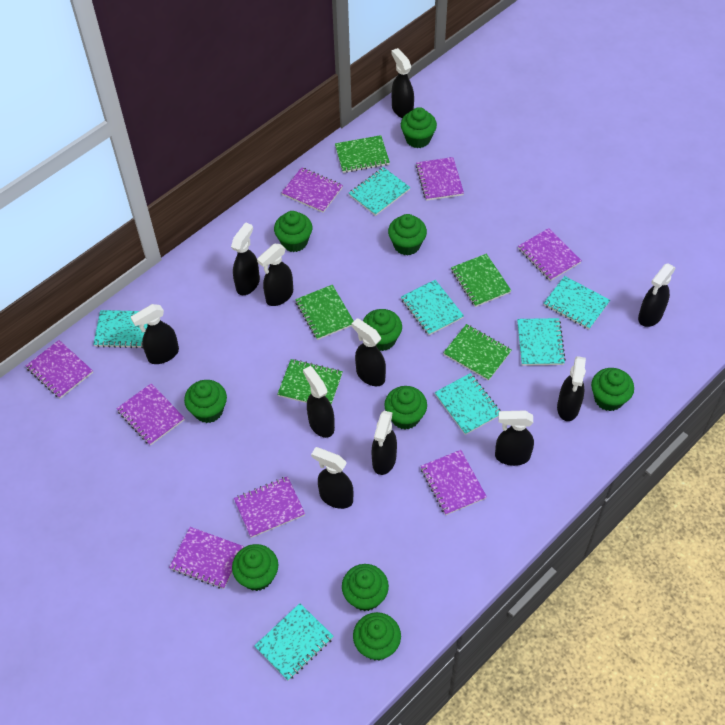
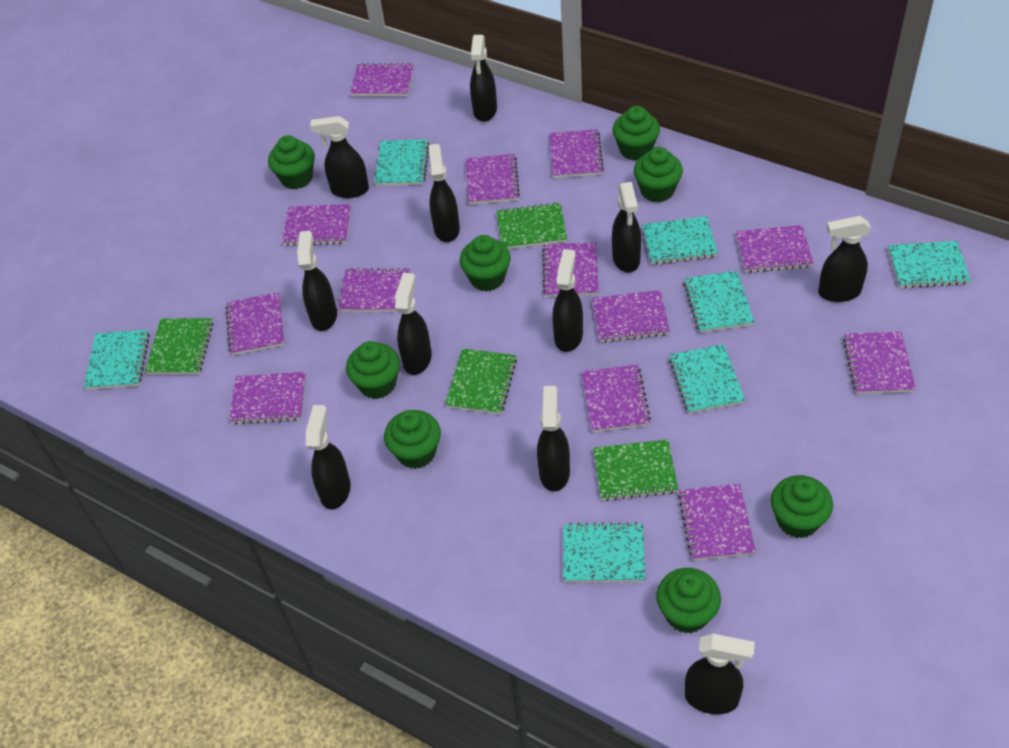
green cupcake: [184,380,227,423] [232,544,278,591] [274,211,312,252] [342,564,389,611] [353,612,401,660] [363,309,402,351] [384,386,427,429] [388,214,427,256] [401,107,437,148] [591,368,634,411] = 10 -> [268,135,315,189] [346,341,400,399] [384,410,441,469] [460,235,511,291] [612,106,660,161] [634,147,683,203] [656,568,721,633] [771,475,833,538] = 8
green notebook: [277,359,343,405] [295,285,354,340] [335,135,390,173] [443,324,512,381] [451,254,512,307] = 5 -> [145,318,213,375] [445,348,517,415] [497,202,567,249] [593,439,678,501] = 4
purple notebook: [26,340,93,399] [116,383,185,446] [169,527,244,589] [234,476,305,538] [281,167,343,213] [416,157,464,201] [420,450,487,515] [518,228,582,281] = 8 -> [225,292,285,356] [229,372,306,425] [282,204,351,246] [338,268,411,312] [350,63,414,96] [466,154,520,205] [542,242,599,297] [550,129,604,178] [582,365,651,432] [592,290,670,343] [678,484,756,561] [736,225,813,273] [843,332,916,394] = 13

